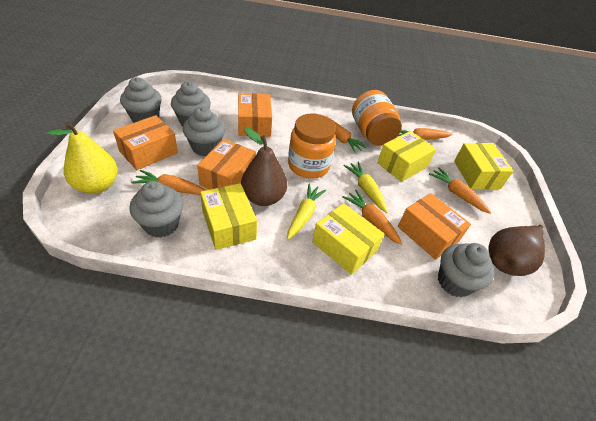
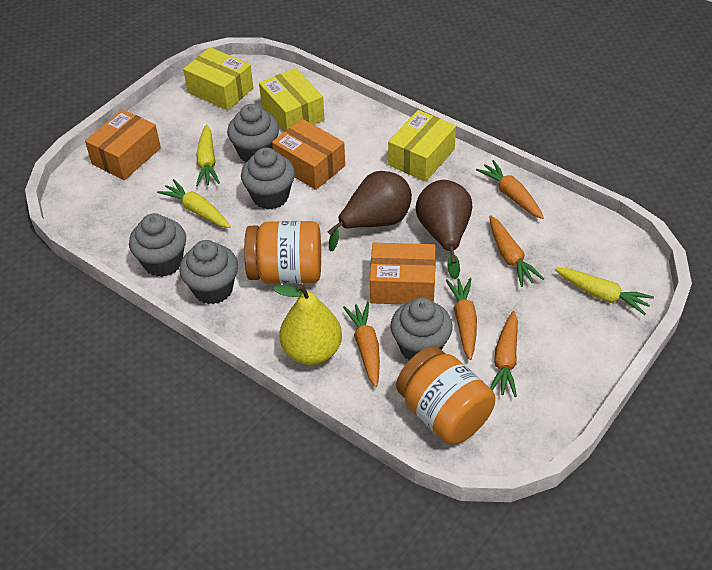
orange box: [113,115,178,170] [197,139,255,189] [238,93,272,137] [398,193,471,260] = 4 -> [85,109,161,180] [272,119,345,190] [370,243,436,305] = 3
yellow box: [200,183,257,250] [312,203,384,275] [377,131,436,182] [454,143,513,189] = 4 -> [183,47,253,110] [259,68,324,132] [388,110,456,182] = 3
yellow carrot: [287,184,326,240] [344,162,388,213] = 2 -> [157,179,231,228] [196,124,220,186] [555,268,654,315] = 3

